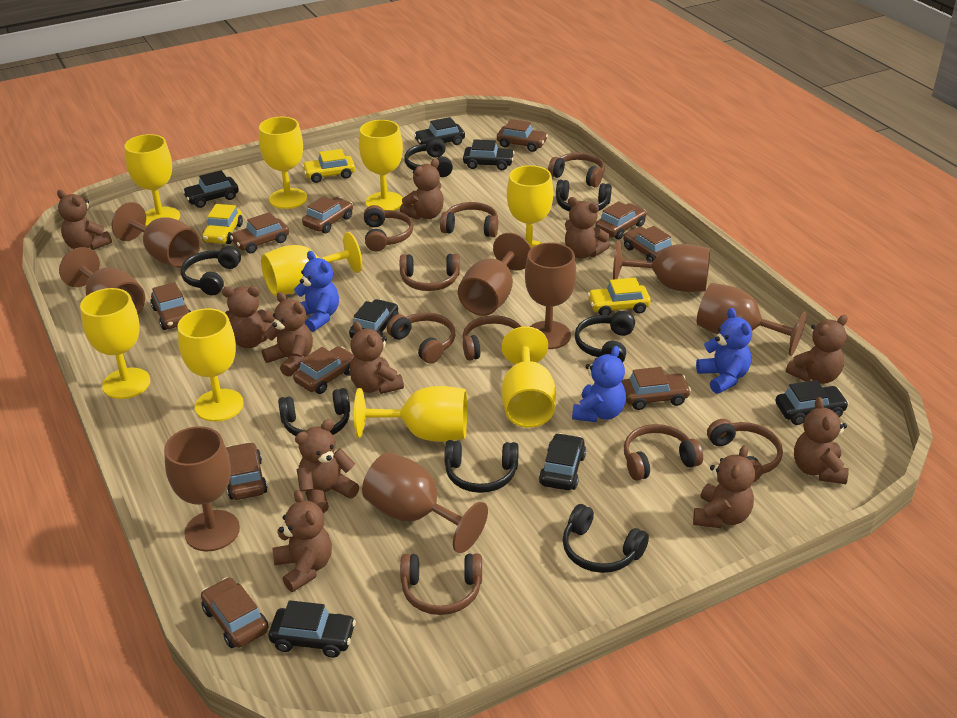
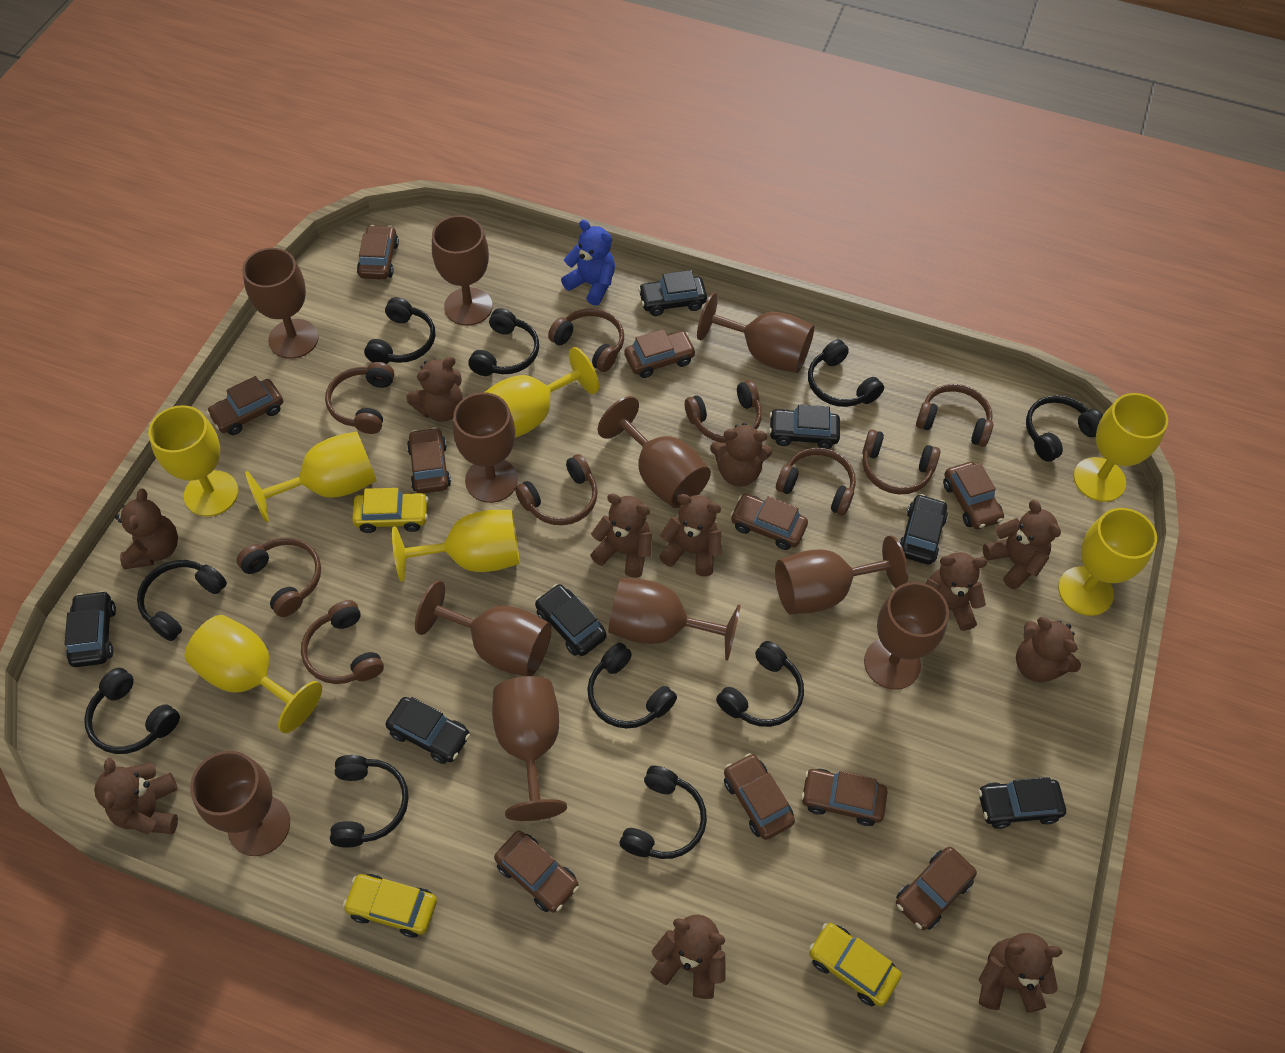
black headphones: [181,246,241,295] [278,388,350,436] [404,137,453,177] [444,440,519,493] [556,180,612,212] [563,504,649,573] [575,311,635,363] = 7 -> [84,668,180,754] [137,560,227,641] [330,755,409,847] [364,297,435,364] [468,308,539,376] [587,643,677,729] [620,766,707,859] [716,641,804,727] [808,339,884,407] [1026,395,1103,461] = 10
blue teddy bear: [294,251,339,332] [572,346,626,422] [696,308,752,394] = 3 -> [561,220,615,306] = 1
brown goblet: [59,247,145,314] [112,202,200,268] [164,426,240,551] [362,452,488,553] [458,233,531,316] [525,243,576,349] [613,240,710,292] [697,283,807,356] = 8 -> [190,751,290,856] [242,248,319,359] [415,581,552,676] [432,215,492,326] [453,392,518,503] [492,676,567,821] [598,396,711,508] [608,577,741,661] [697,293,814,373] [775,536,908,615] [864,582,949,690] = 11
yellow goblet: [80,288,151,399] [124,134,180,227] [177,308,244,422] [259,117,307,209] [261,232,362,296] [354,386,467,442] [359,120,403,211] [501,326,556,428] [507,165,553,248] = 9 -> [148,405,238,517] [185,615,322,733] [245,431,377,523] [392,510,520,582] [485,347,599,438] [1058,508,1157,616] [1073,393,1168,502] = 7

